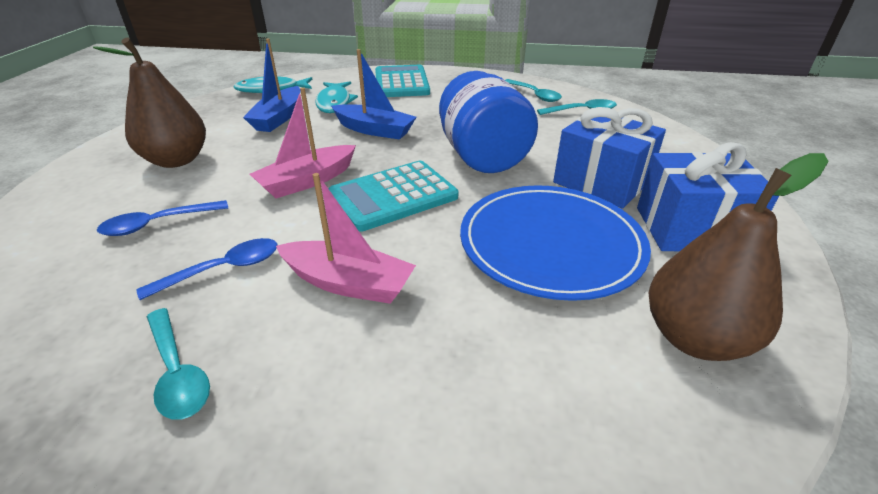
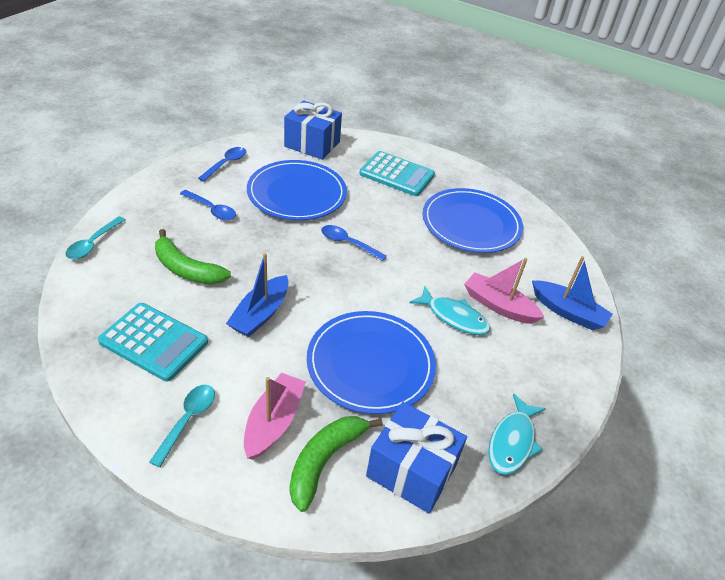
blue jar: [439,71,538,173] = 1 -> none = 0
blue plate: [460,185,651,301] = 1 -> [247,160,347,220] [307,311,436,414] [422,188,523,253] = 3
blue spoon: [97,200,228,236] [137,238,278,300] = 2 -> [180,190,236,221] [198,147,246,182] [321,225,387,261] = 3
brown pear: [93,38,206,168] [649,153,828,361] = 2 -> none = 0
green banana: none = 0 -> [155,229,231,285] [290,416,383,512] = 2
turquoise spoon: [147,308,210,420] [505,79,562,102] [537,99,617,115] = 3 -> [65,216,125,259] [149,385,215,467] = 2

